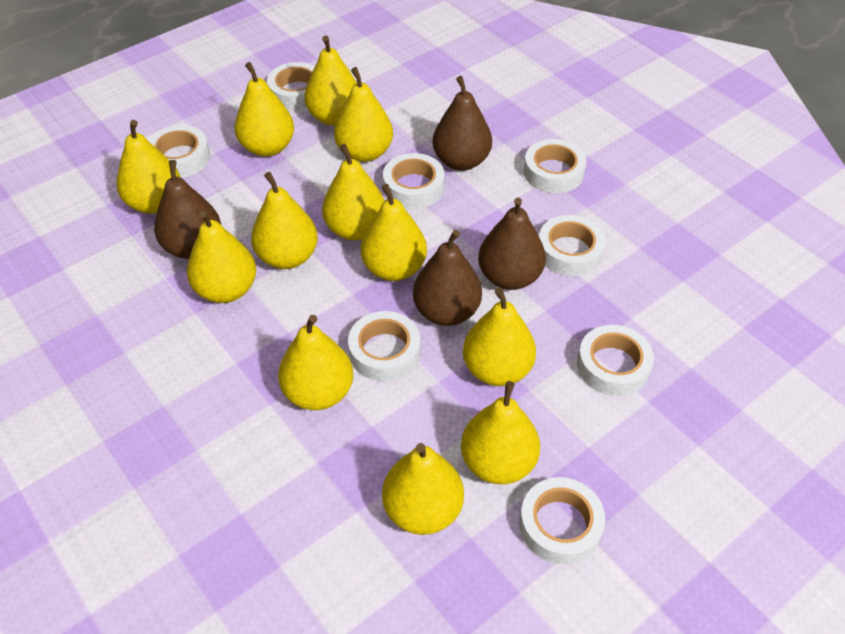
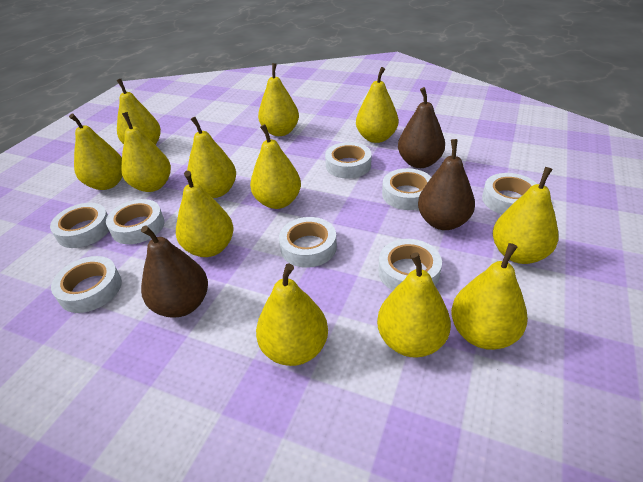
brown pear: [154,160,221,259] [413,230,482,326] [433,76,492,171] [478,197,546,290] = 4 -> [141,225,208,318] [398,87,445,168] [418,139,475,230] = 3

